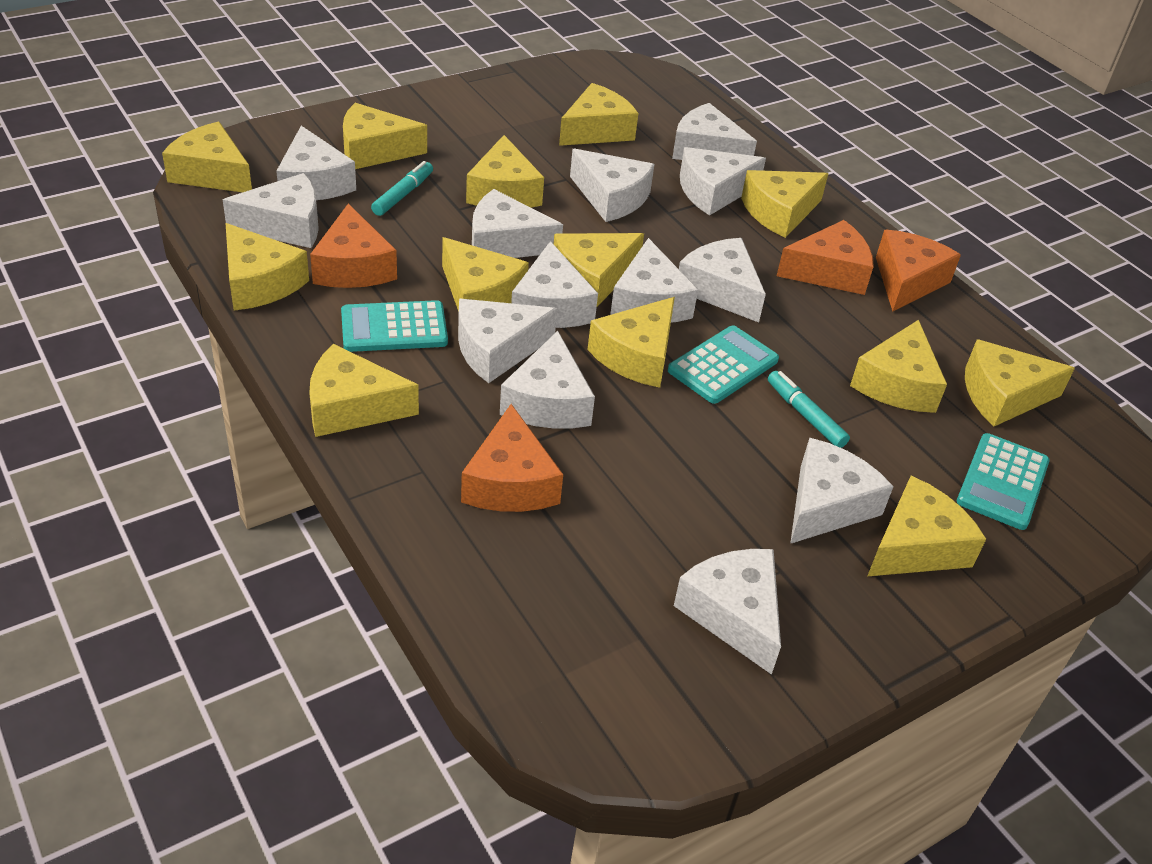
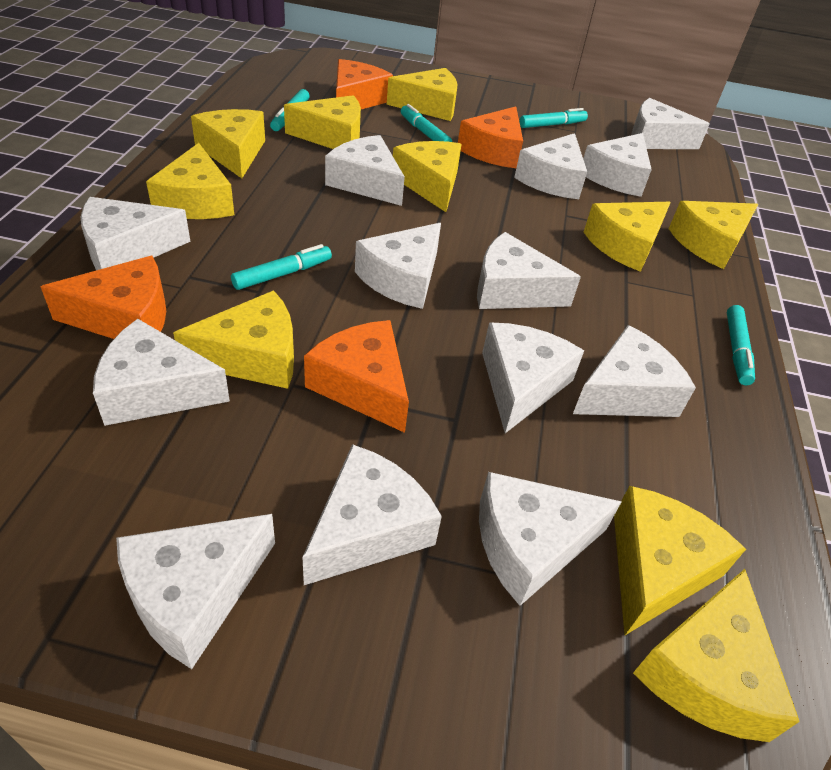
turquoise calculator: [341,300,448,352] [668,325,779,404] [957,433,1050,530] = 3 -> none = 0
turquoise marker: [371,161,433,216] [768,371,850,448] = 2 -> [231,244,332,290] [270,89,310,131] [401,104,452,142] [519,108,588,128] [727,305,755,385] = 5
yellow cheese: [162,122,252,192] [225,223,309,311] [309,344,419,437] [343,103,427,169] [442,237,529,312] [466,135,544,208] [554,233,644,308] [559,83,638,146] [588,297,675,388] [741,170,829,238] [850,320,947,413] [868,476,986,576] [965,339,1075,426] = 13 -> [146,143,234,219] [173,291,294,389] [191,109,265,178] [284,95,361,149] [387,68,458,121] [393,141,462,212] [584,202,671,272] [614,486,746,635] [633,569,800,742] [669,201,758,269] = 10

